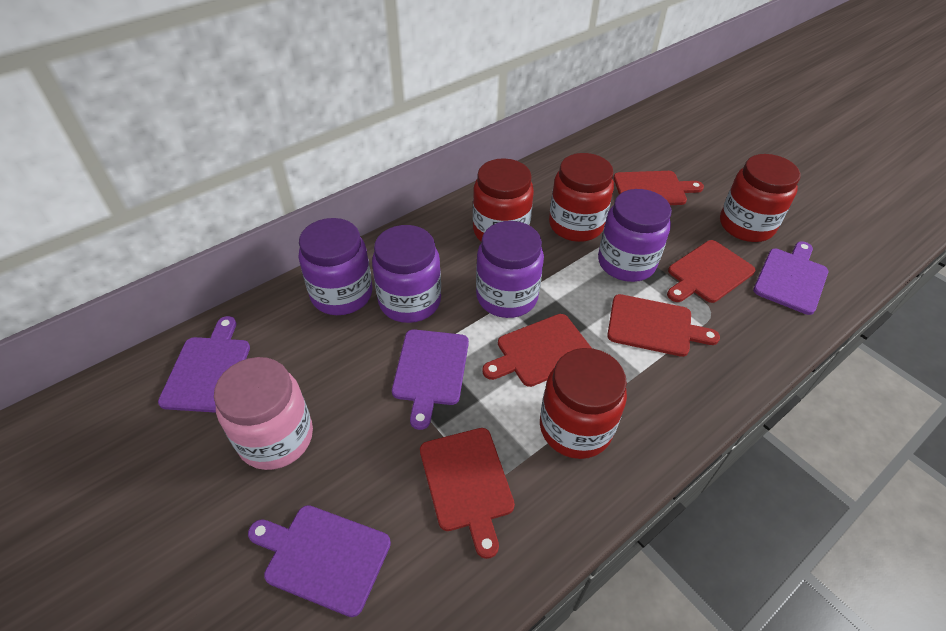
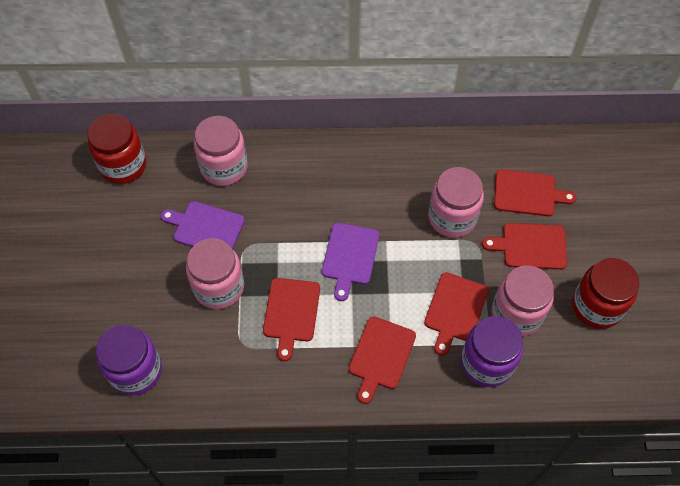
pink jar: [214,357,313,470] = 1 -> [186,238,244,309] [194,116,248,186] [428,167,484,238] [492,265,554,336] = 4
purple cutting board: [158,316,250,413] [248,505,391,617] [392,329,469,430] [753,241,828,315] = 4 -> [161,201,245,249] [322,223,379,301] = 2
purple jar: [299,218,372,315] [372,225,441,323] [476,221,544,318] [598,189,672,282] = 4 -> [96,324,162,395] [461,316,523,387] = 2
red jar: [473,158,534,242] [540,348,627,459] [549,153,614,242] [720,154,801,242] = 4 -> [87,114,146,184] [572,258,639,329] = 2

